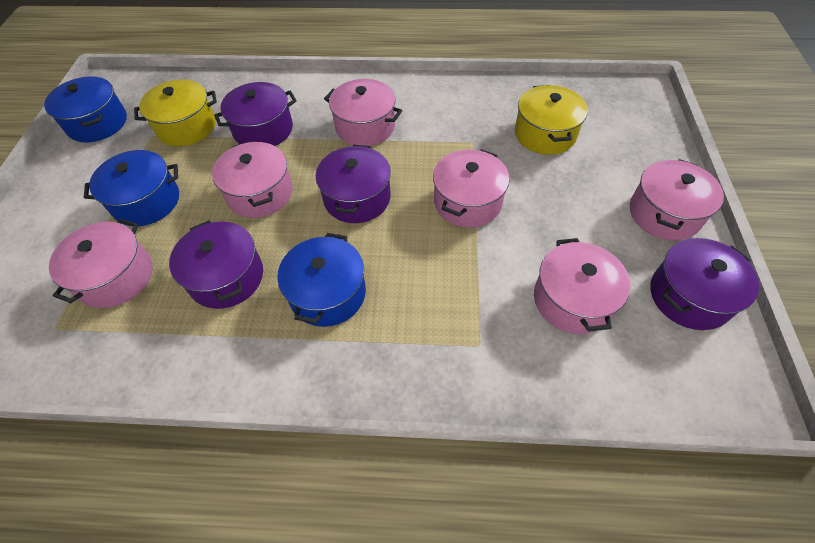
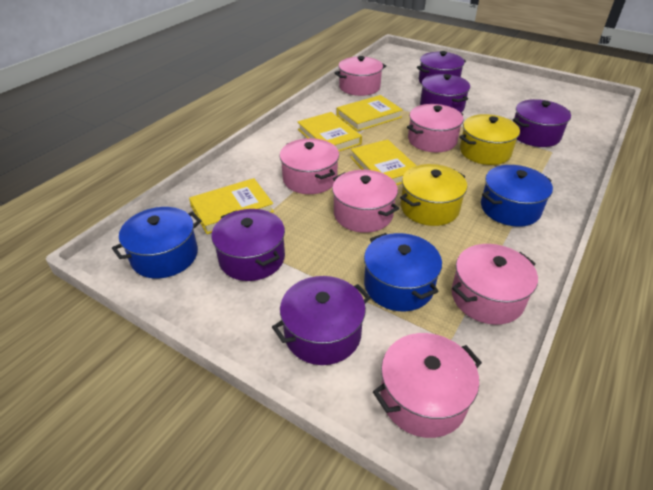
purple pot: [169,220,263,309] [214,82,297,146] [316,145,391,223] [650,238,759,330] = 4 -> [211,209,285,281] [272,276,371,365] [417,51,466,84] [420,74,470,113] [513,99,571,147] = 5
yellow book: none = 0 -> [189,178,274,234] [298,112,362,151] [337,95,403,132] [350,139,416,185] = 4

